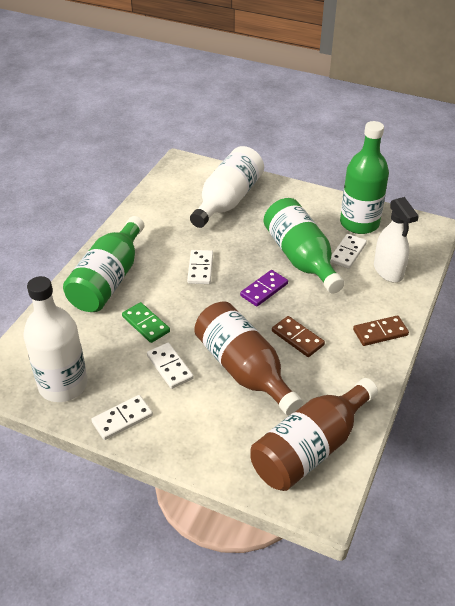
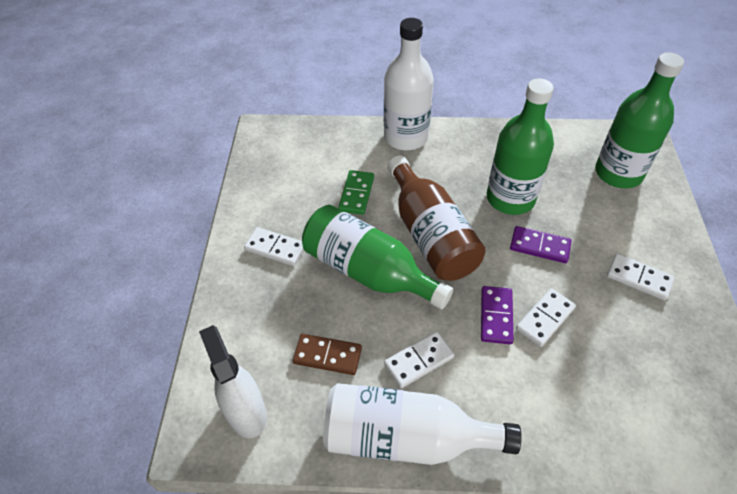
brown bottle: [194,301,303,415] [250,378,378,491] = 2 -> [388,155,486,281] = 1
brown domino: [272,316,325,357] [353,315,409,346] = 2 -> [293,334,362,375] = 1
purple domino: [240,270,288,306] = 1 -> [481,286,514,344] [510,226,571,263] = 2

